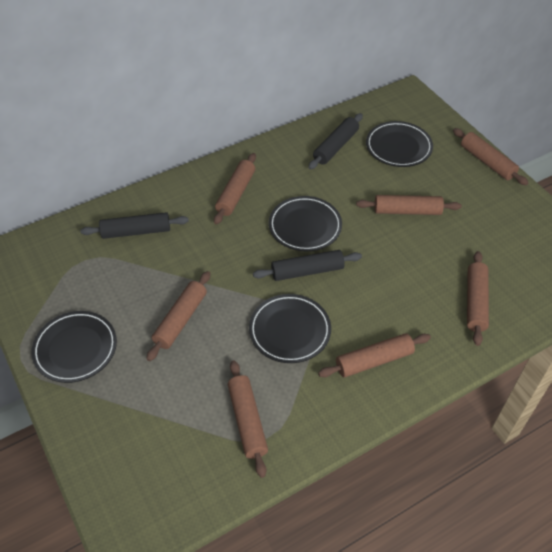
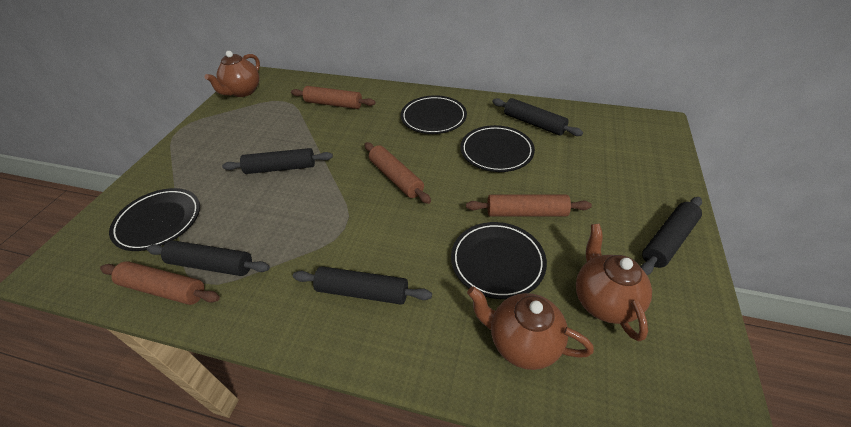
black rolling pin: [80,212,189,239] [253,250,362,281] [308,113,363,170] = 3 -> [147,241,270,276] [222,148,333,174] [293,266,432,305] [492,98,583,136] [641,197,702,275] = 5
brown rolling pin: [146,271,210,361] [214,153,256,224] [228,360,268,478] [318,333,431,378] [356,195,462,215] [453,128,528,185] [467,251,489,346] = 7 -> [100,261,220,305] [291,86,375,109] [364,142,431,204] [466,194,592,217] = 4
brown teapot: none = 0 -> [204,51,260,97] [467,286,594,370] [576,224,652,342] = 3

